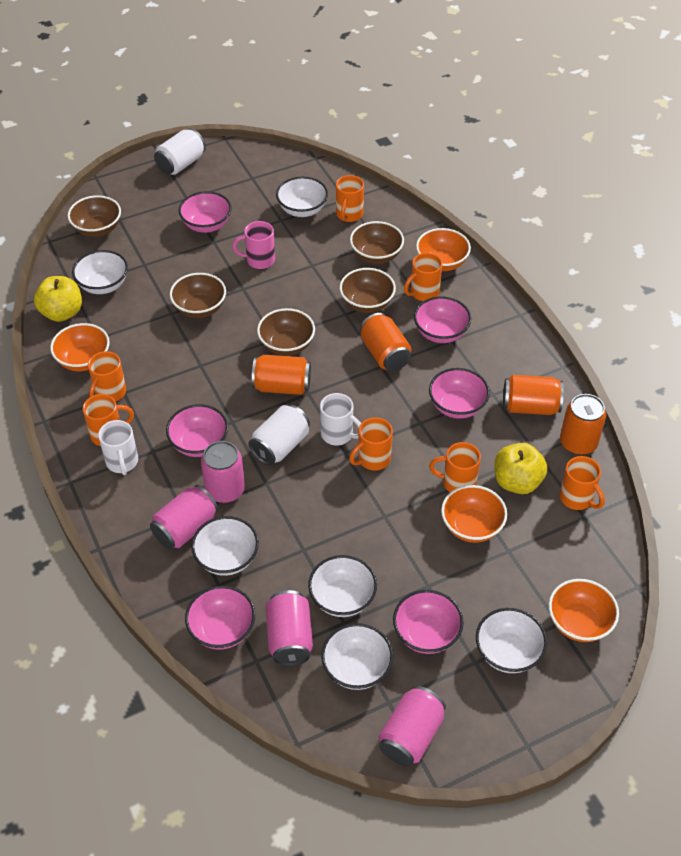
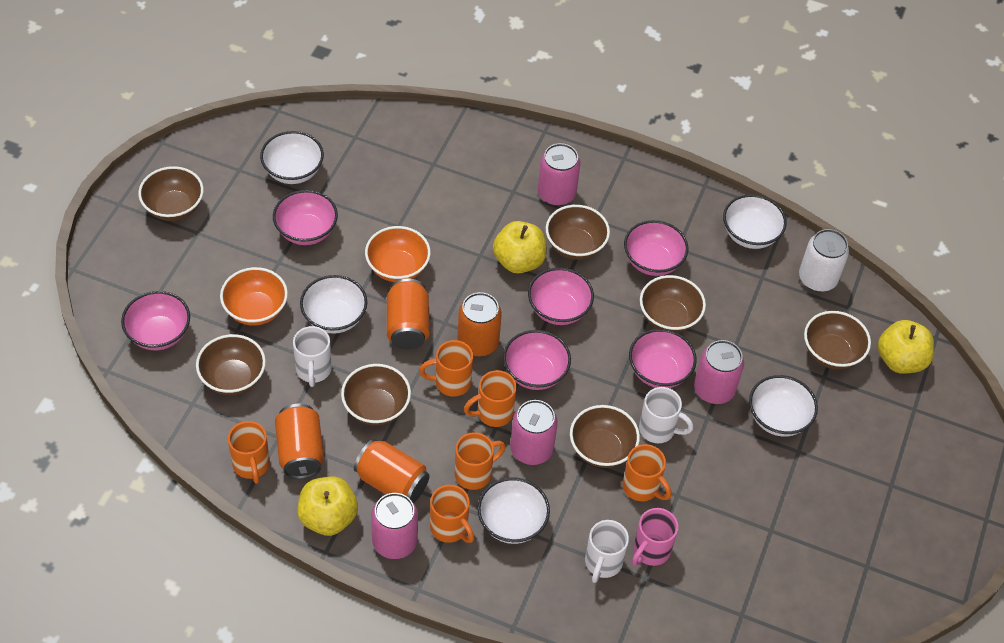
brown bowl: [68,195,121,237] [170,273,226,318] [257,308,315,356] [340,268,396,313] [350,221,404,264] = 5 -> [138,166,204,221] [196,334,266,395] [341,364,411,426] [546,205,610,260] [570,405,640,468] [640,275,706,333] [804,311,871,370] = 7
orange bowl: [50,323,110,371] [416,228,471,271] [441,485,507,543] [549,579,619,642] = 4 -> [220,267,288,326] [365,226,431,282] = 2
orange mug: [83,394,134,446] [88,351,126,402] [336,175,364,222] [349,417,393,471] [404,253,443,301] [429,442,481,492] [560,456,605,510] = 7 -> [228,421,270,484] [419,340,473,397] [430,485,474,543] [455,432,506,490] [464,370,517,427] [622,444,671,501] = 6
white bowl: [72,250,128,294] [191,516,259,576] [276,177,328,217] [308,555,377,617] [321,623,393,690] [476,608,547,673] = 6 -> [260,131,324,184] [300,275,367,334] [477,477,550,544] [723,194,787,249] [749,375,818,436] = 5
white can: [154,128,206,175] [248,405,310,465] = 2 -> [799,229,849,292] = 1
white mug: [98,420,138,475] [320,393,361,445] = 2 -> [293,326,332,387] [585,520,629,583] [639,387,693,443] = 3
yellow apple: [34,276,82,322] [494,443,548,494] = 2 -> [297,477,358,536] [493,221,547,273] [878,320,934,374] = 3

